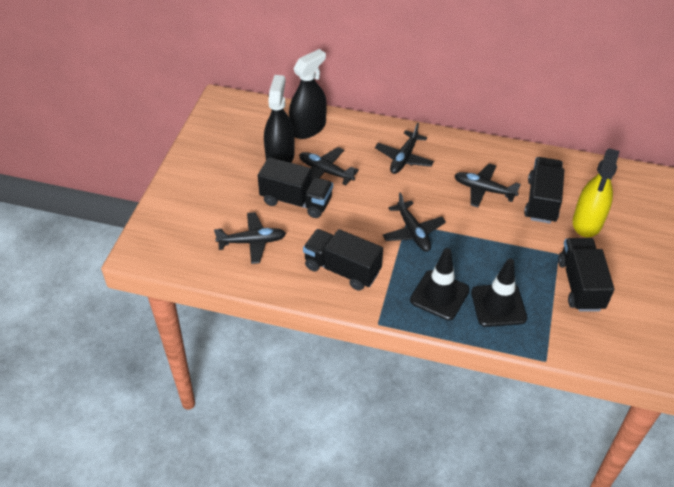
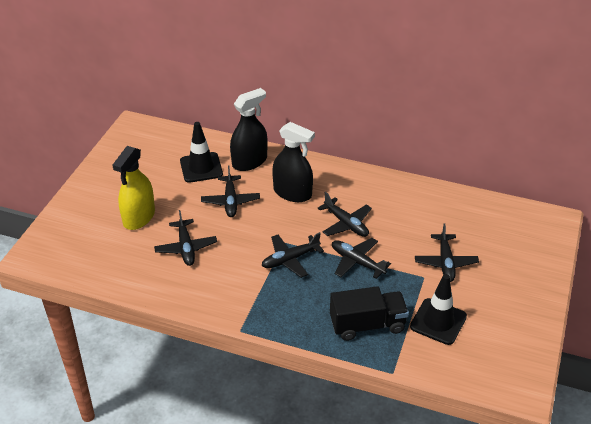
black plane: [214,212,286,264] [299,147,359,186] [375,123,434,174] [383,192,446,252] [454,163,521,208] = 5 -> [154,210,217,266] [201,165,260,217] [262,232,324,278] [318,192,372,237] [332,238,391,279] [415,223,479,282] = 6
black truck: [258,157,333,218] [303,229,383,291] [524,157,564,223] [558,238,614,312] = 4 -> [330,286,409,341] = 1

